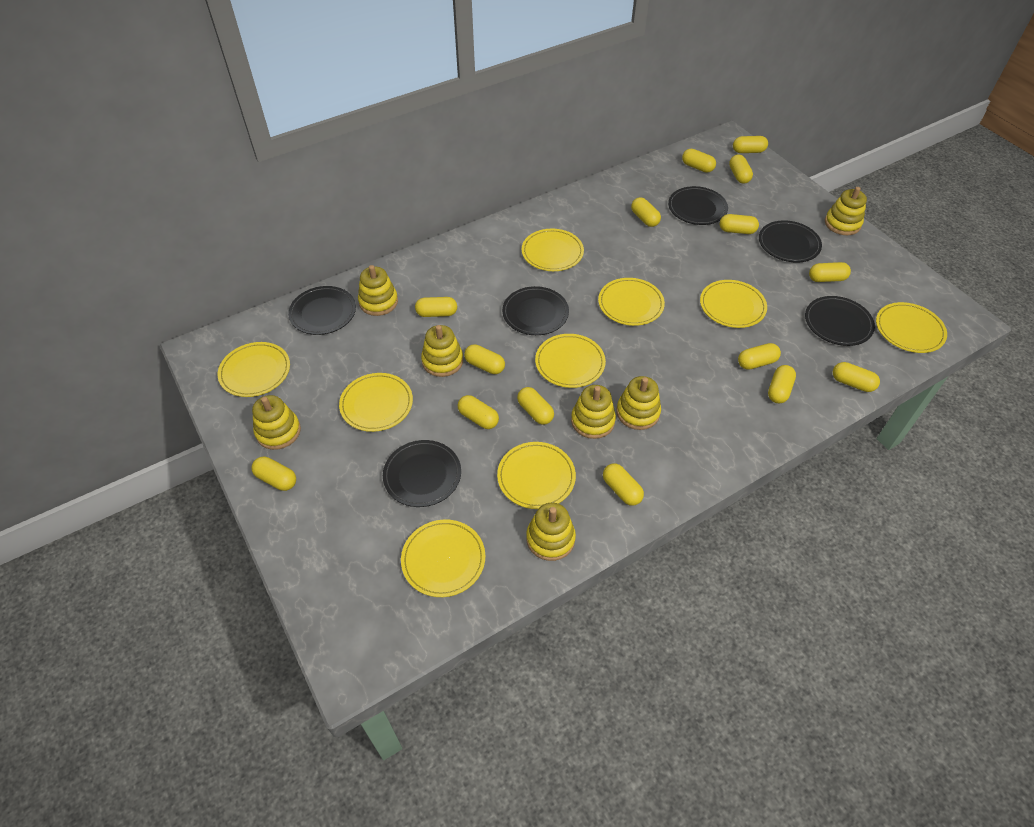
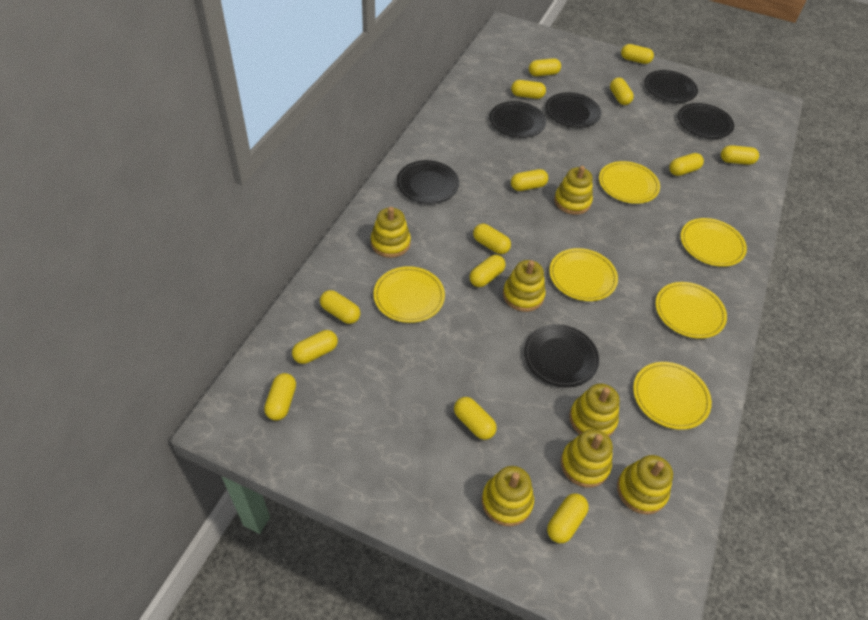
yellow capsule: [252,457,296,491] [415,297,457,317] [458,395,499,429] [464,344,505,374] [517,387,554,425] [603,463,644,505] [631,197,661,227] [682,149,716,173] [720,214,759,234] [729,154,753,184] [733,136,768,153] [738,343,781,370] [768,365,796,403] [809,262,851,282] [833,362,880,392] = 15 -> [264,373,296,421] [292,330,338,364] [320,290,360,324] [454,397,497,440] [470,255,506,287] [473,224,511,254] [511,80,546,99] [511,169,548,191] [529,58,561,76] [547,493,589,543] [610,78,634,105] [621,44,654,64] [669,153,704,176] [721,145,759,165] = 14
yellow plate: [218,342,290,397] [339,373,413,432] [401,519,485,597] [497,442,576,509] [522,229,584,271] [535,334,606,388] [598,278,665,326] [700,280,767,328] [876,302,947,353] = 9 -> [373,266,445,323] [549,248,618,301] [599,161,660,204] [633,362,712,430] [655,282,727,339] [681,218,747,267] = 6

